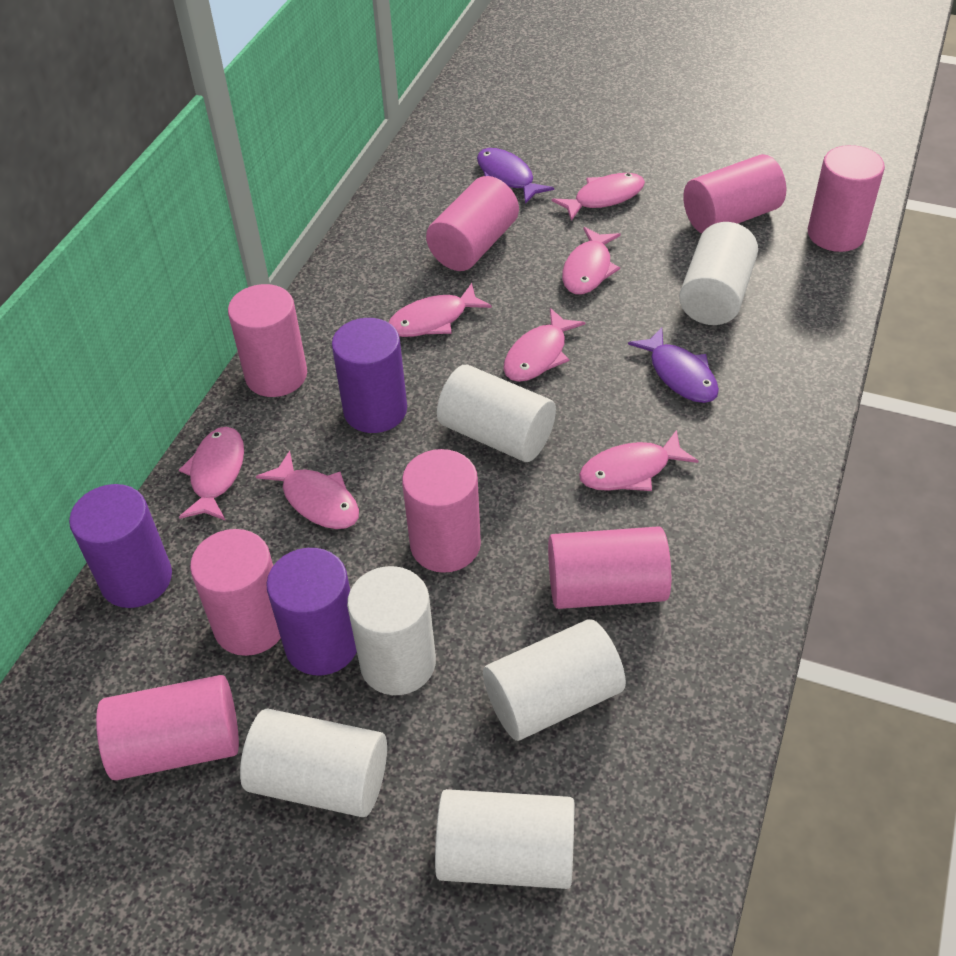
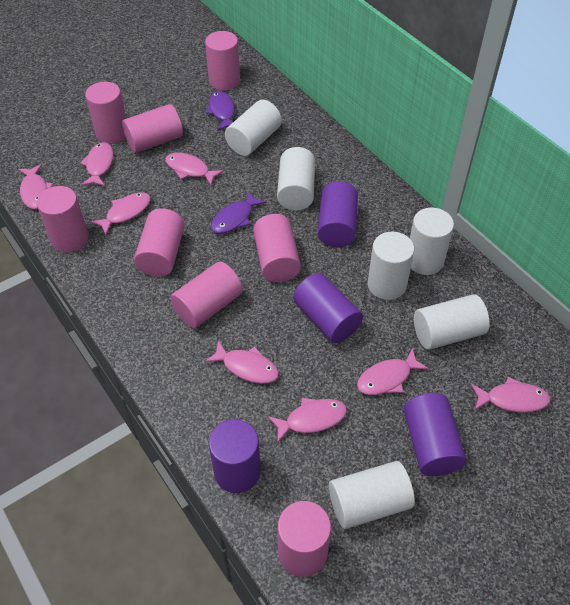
pink fish: [179,427,244,521] [256,451,359,529] [388,283,492,337] [503,308,585,382] [552,173,645,221] [562,227,621,294] [579,430,698,491] = 7 -> [18,164,53,209] [80,142,114,186] [90,192,151,235] [165,152,224,185] [205,341,279,384] [268,398,347,443] [357,348,429,395] [471,377,551,413] = 8
purple cylinder: [69,484,172,608] [266,548,357,675] [332,318,407,433] = 3 -> [209,419,260,493] [293,273,363,343] [318,181,358,247] [404,393,467,476] = 4

